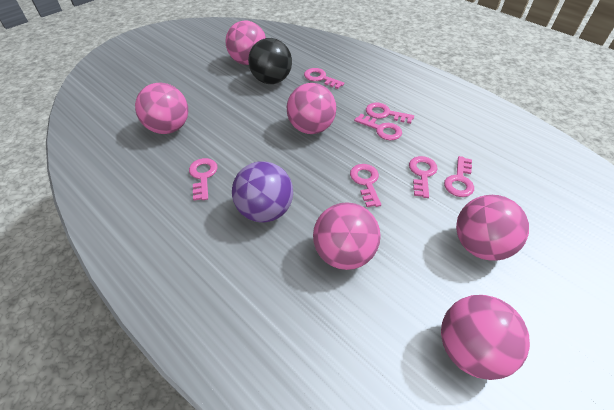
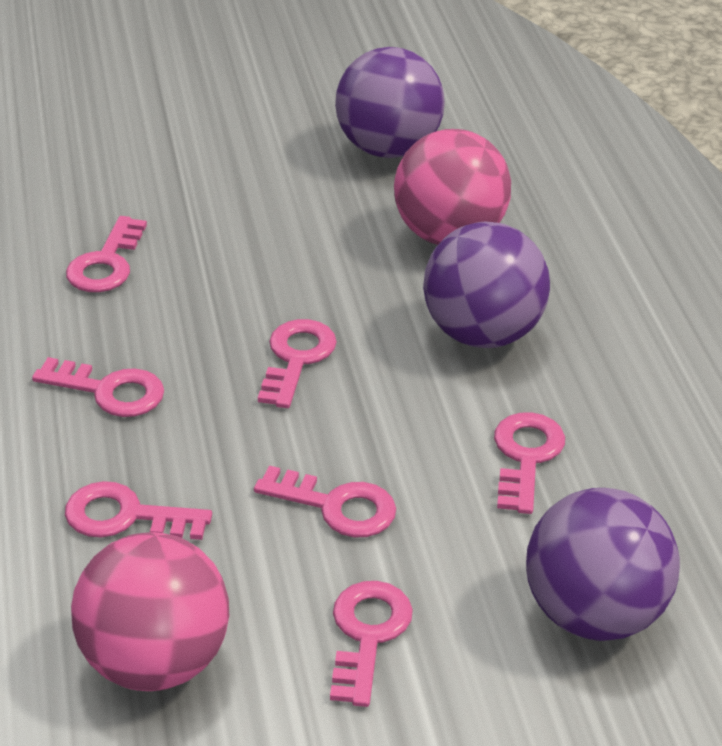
black ball: [248,38,292,84] = 1 -> none = 0
pink ball: [135,83,188,134] [226,20,266,65] [287,83,337,134] [313,202,381,270] [441,295,530,380] [456,195,529,261] = 6 -> [71,532,229,691] [394,129,511,245] = 2
purple ball: [232,161,293,223] = 1 -> [335,47,445,158] [423,222,550,348] [526,488,680,641] = 3

